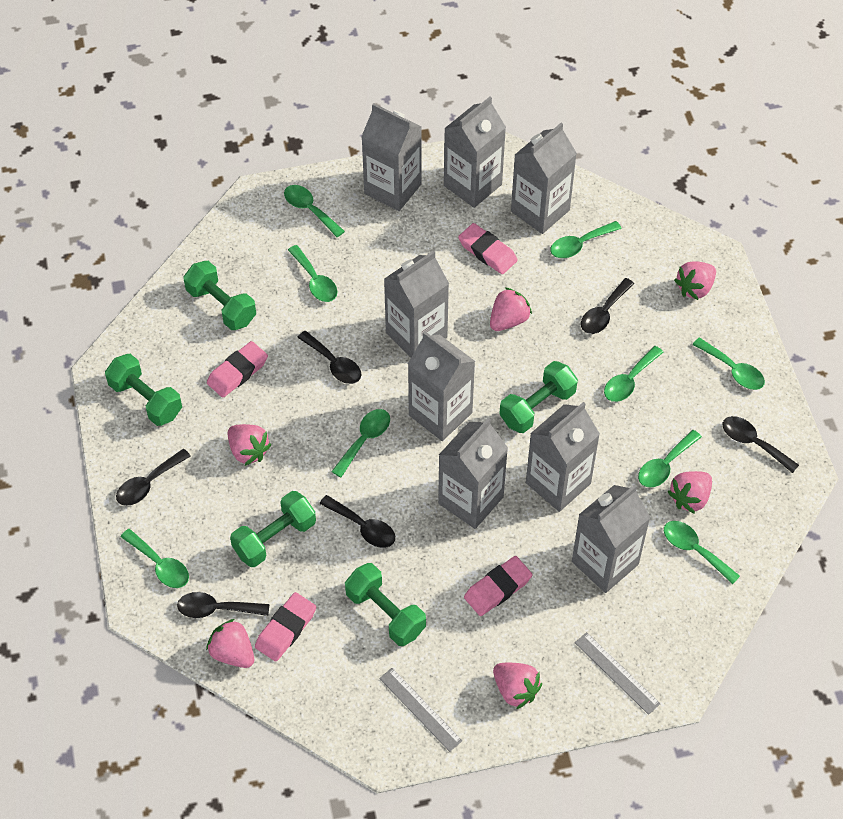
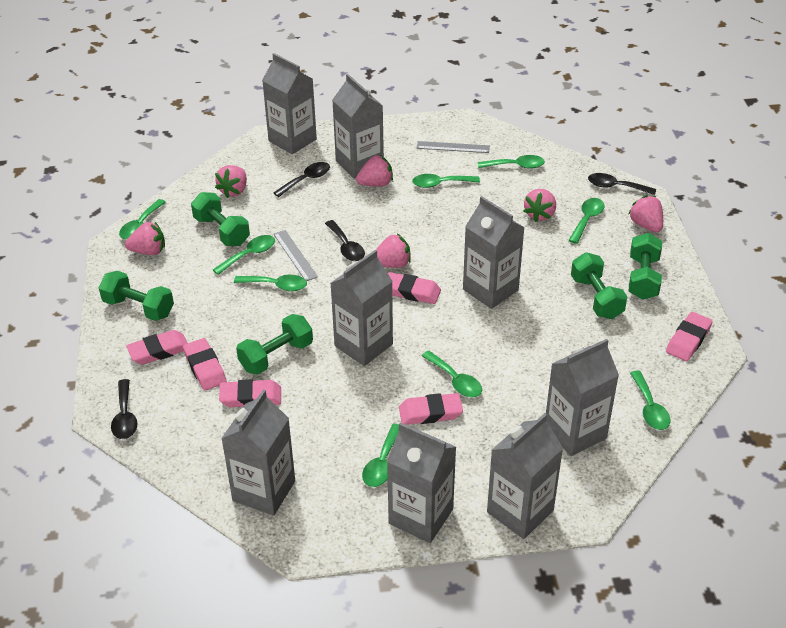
black spoon: [116,449,191,506] [177,592,269,618] [297,331,361,384] [319,495,395,548] [581,278,634,334] [723,416,799,473] = 6 -> [111,379,138,439] [273,162,330,197] [325,220,365,261] [588,173,656,195] = 4
pink eraser: [207,341,268,398] [255,592,316,661] [458,223,518,274] [464,556,532,616] = 4 -> [126,330,188,365] [183,338,227,391] [219,379,281,407] [388,272,441,304] [399,393,463,425] [666,312,713,361] = 6

